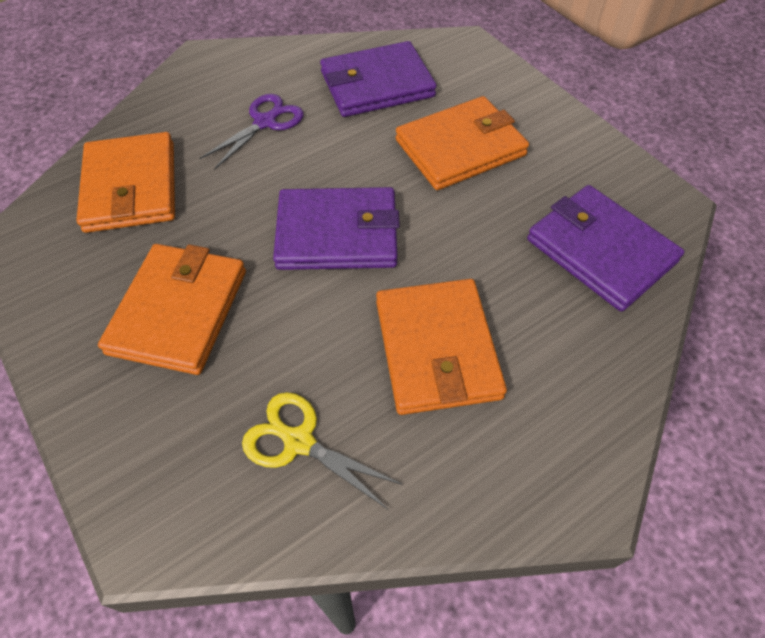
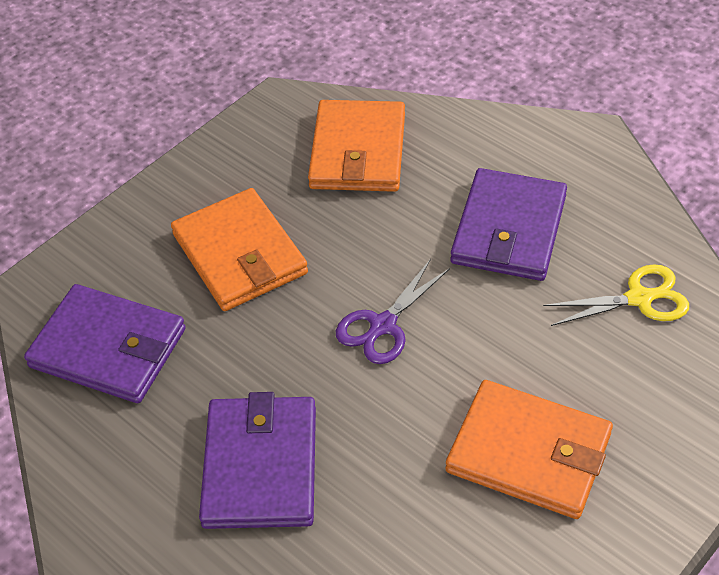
orange wallet: [77,132,175,233] [98,244,246,375] [376,279,507,415] [396,96,529,190] = 4 -> [171,188,308,311] [308,100,405,192] [446,380,613,519] = 3

